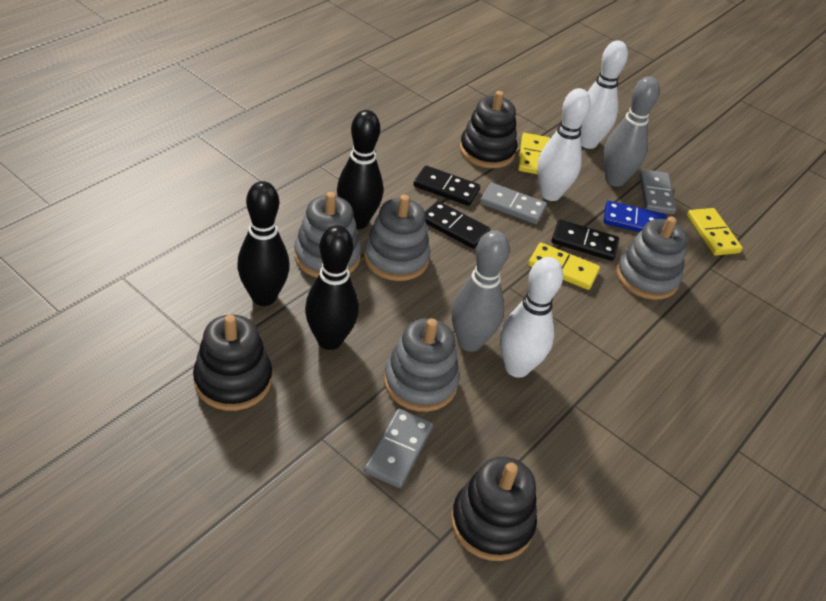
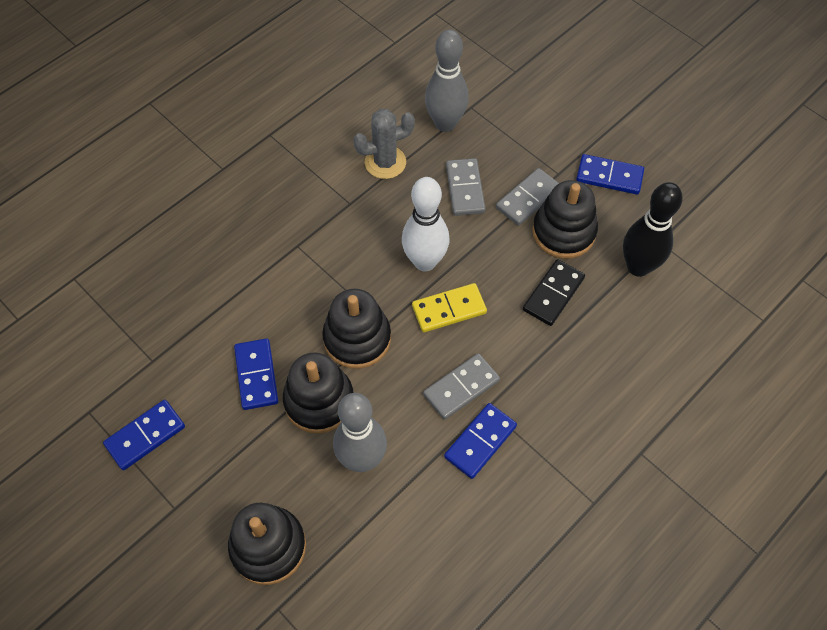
black bowling pin: [237,181,290,306] [305,225,359,350] [337,110,383,229] = 3 -> [623,182,683,277] = 1
black domino: [413,166,480,206] [425,201,490,249] [551,219,619,261] = 3 -> [523,259,585,326] = 1
black stacking toy: [193,314,272,411] [451,457,537,561] [460,91,517,168] = 3 -> [228,503,306,585] [283,352,353,434] [322,289,391,369] [532,180,598,259] = 4
blue domino: [604,201,667,232] = 1 -> [103,400,185,470] [234,338,278,410] [444,403,517,479] [576,154,644,195] = 4
grey cactus: none = 0 -> [353,109,415,179] = 1
grey stacking toy: [294,192,361,278] [364,195,430,281] [384,318,460,412] [616,216,688,300] = 4 -> none = 0
white bowling pin: [500,257,563,378] [537,88,591,201] [580,40,628,149] = 3 -> [402,177,449,271] = 1
yellow domino: [518,133,550,174] [528,243,600,290] [687,208,743,256] = 3 -> [412,283,487,332] = 1

